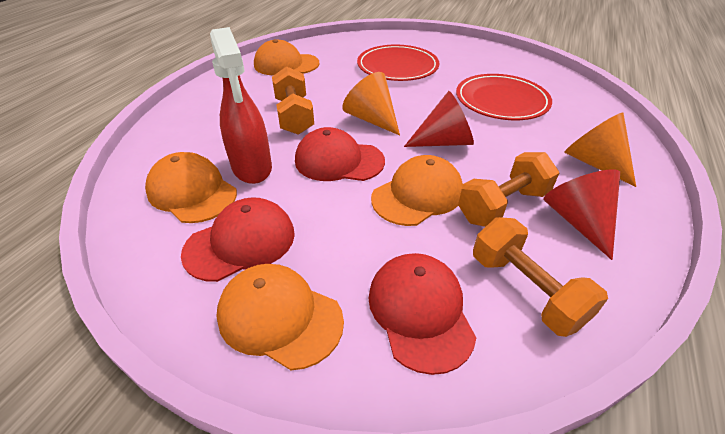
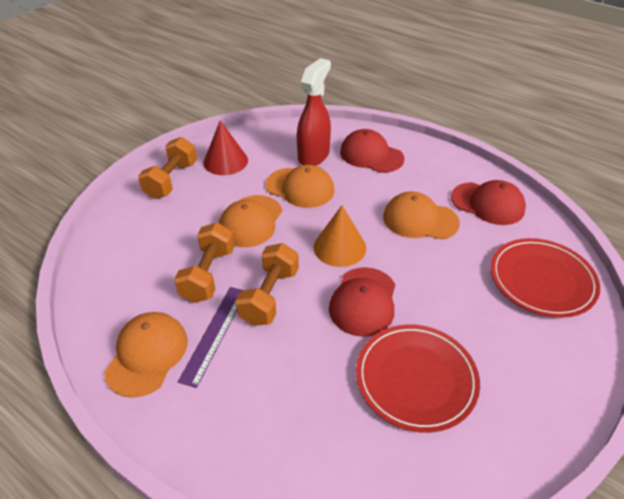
orange cone: [342,72,400,135] [564,112,636,187] = 2 -> [314,205,366,267] = 1
purple ruler: none = 0 -> [178,287,243,388] = 1
red cone: [404,91,474,147] [543,169,620,260] = 2 -> [203,121,248,175] = 1

